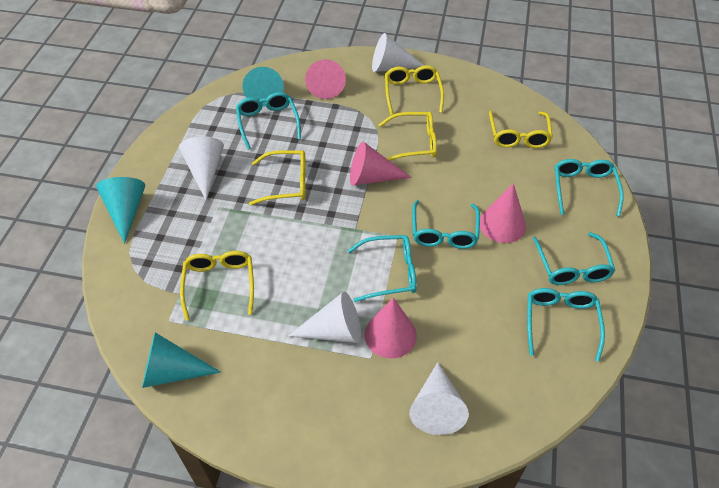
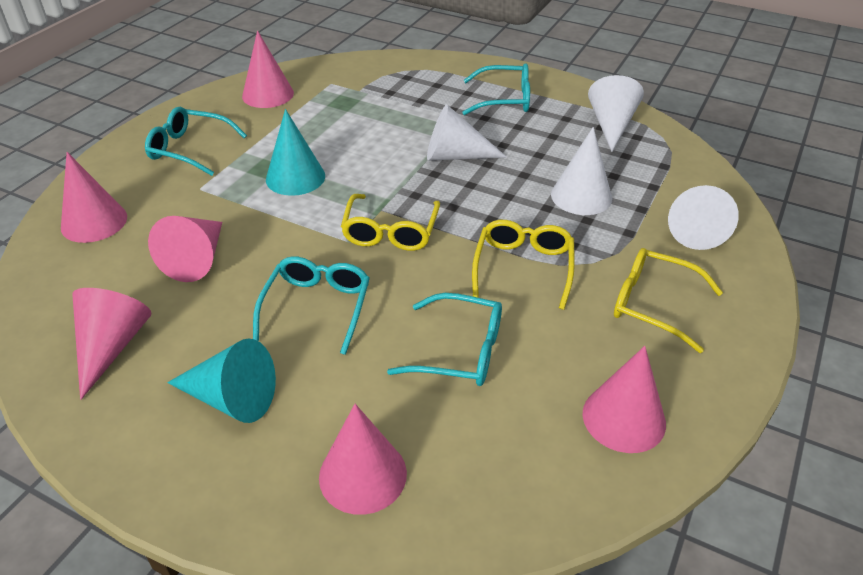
pink cone: [305,59,346,99] [350,142,412,186] [364,298,417,359] [480,183,526,243] = 4 -> [61,152,127,243] [72,288,151,400] [148,216,222,282] [242,31,294,108] [319,404,407,515] [582,346,666,453] = 6
turquoise cone: [96,177,145,244] [142,332,221,388] [242,67,284,107] = 3 -> [167,339,276,423] [266,109,325,196] = 2
turquoise glasses: [236,92,301,150] [348,235,417,302] [412,200,480,249] [527,288,605,362] [533,232,616,285] [555,159,624,216] = 6 -> [145,107,247,176] [253,256,370,355] [387,293,502,386] [462,63,530,115] = 4
yellow glasses: [180,251,254,320] [249,150,306,206] [378,112,437,161] [385,65,444,115] [489,110,553,148] = 5 -> [341,194,440,251] [472,220,575,310] [614,248,723,353] = 3

